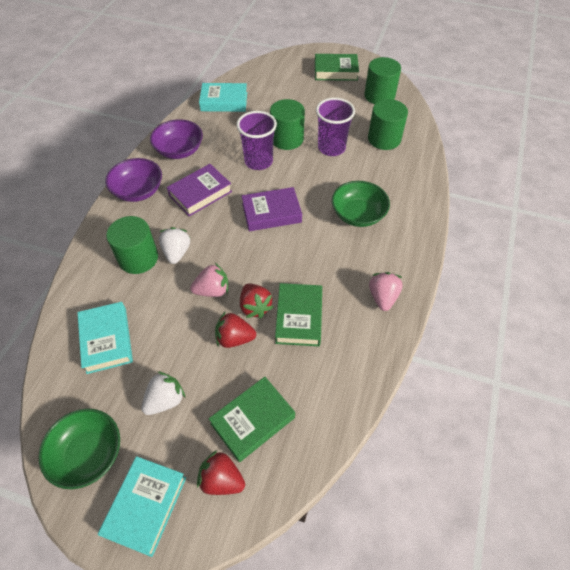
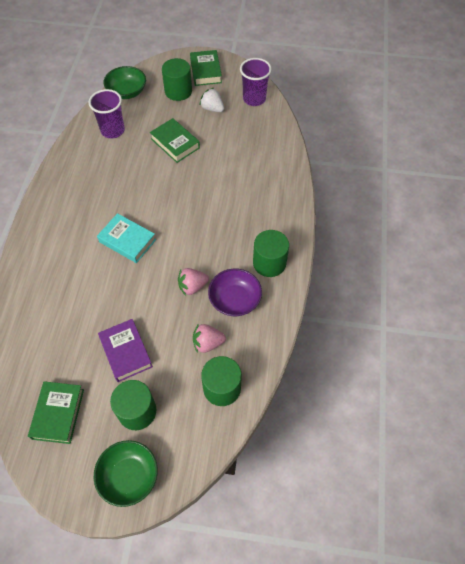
purple book: [167,164,232,216] [242,187,302,231] = 2 -> [98,319,153,382] = 1
purple bowl: [105,158,162,202] [150,119,203,159] = 2 -> [208,269,262,316] = 1
red strawberry: [197,450,245,495] [215,312,256,348] [240,284,273,318] = 3 -> none = 0
turquoise book: [77,302,133,374] [98,456,186,557] [199,83,247,112] = 3 -> [97,213,156,263] = 1
white strawberry: [141,371,185,415] [159,227,190,264] = 2 -> [199,88,224,112] = 1

